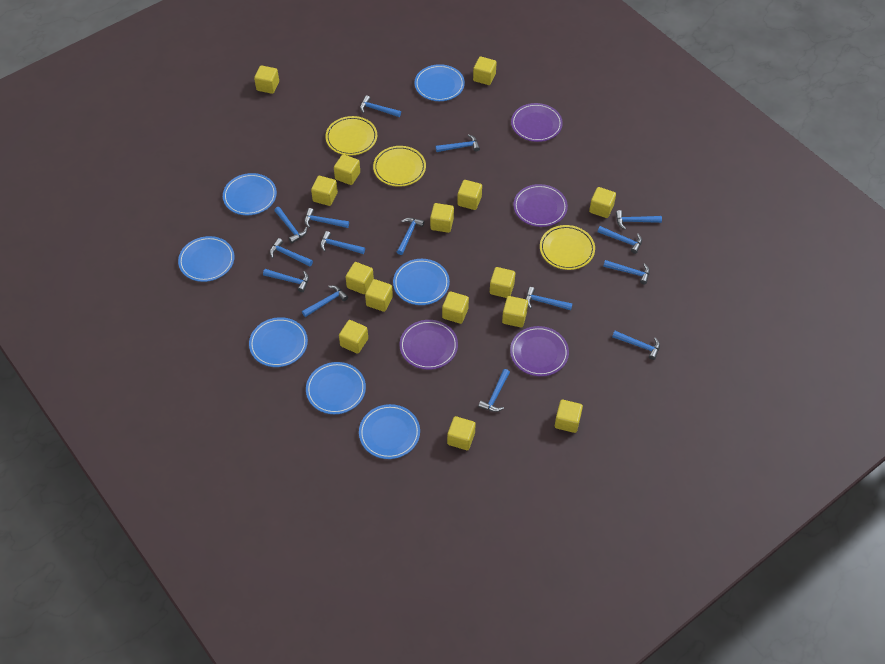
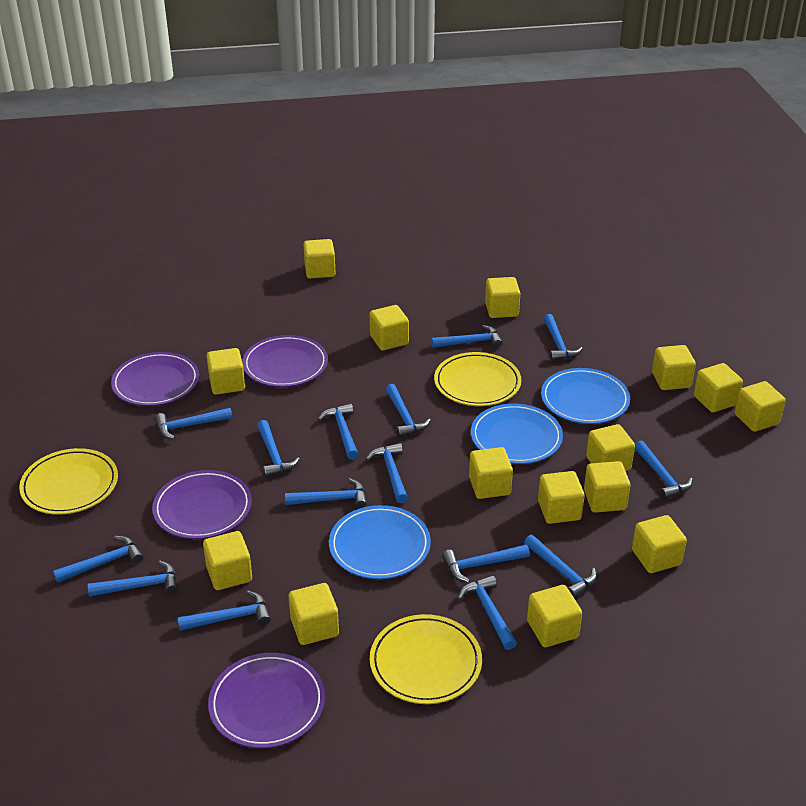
blue plate: [178,236,234,282] [223,173,277,215] [249,317,308,367] [306,362,366,414] [359,404,420,459] [393,259,450,305] [414,64,465,101] = 7 -> [329,505,431,579] [471,404,563,464] [541,368,630,424] = 3

